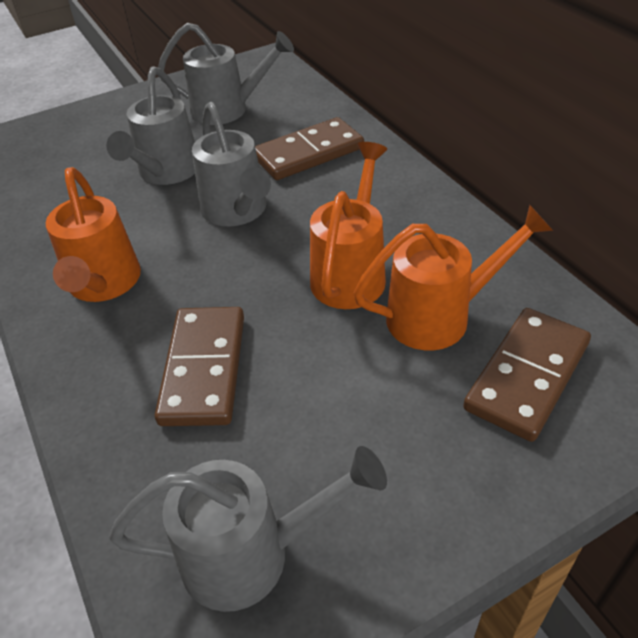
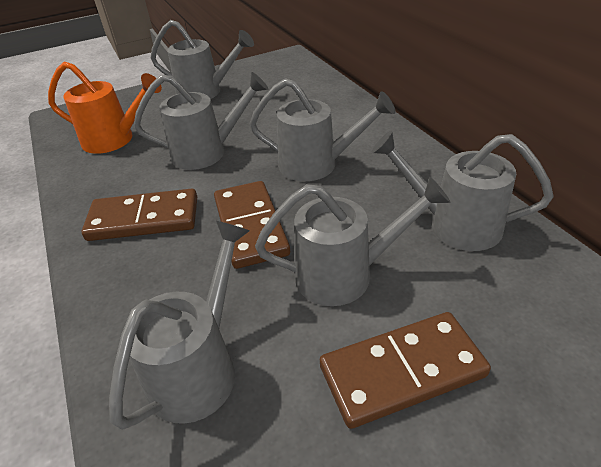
grey watering can: [106,67,195,185] [109,446,387,612] [158,23,294,125] [192,102,271,226] = 4 -> [109,221,250,430] [134,72,268,170] [151,20,254,99] [249,78,396,181] [255,176,451,306] [372,130,554,251] = 6
orange watering can: [46,167,141,302] [310,142,387,309] [354,205,553,350] = 3 -> [48,62,162,154] = 1

